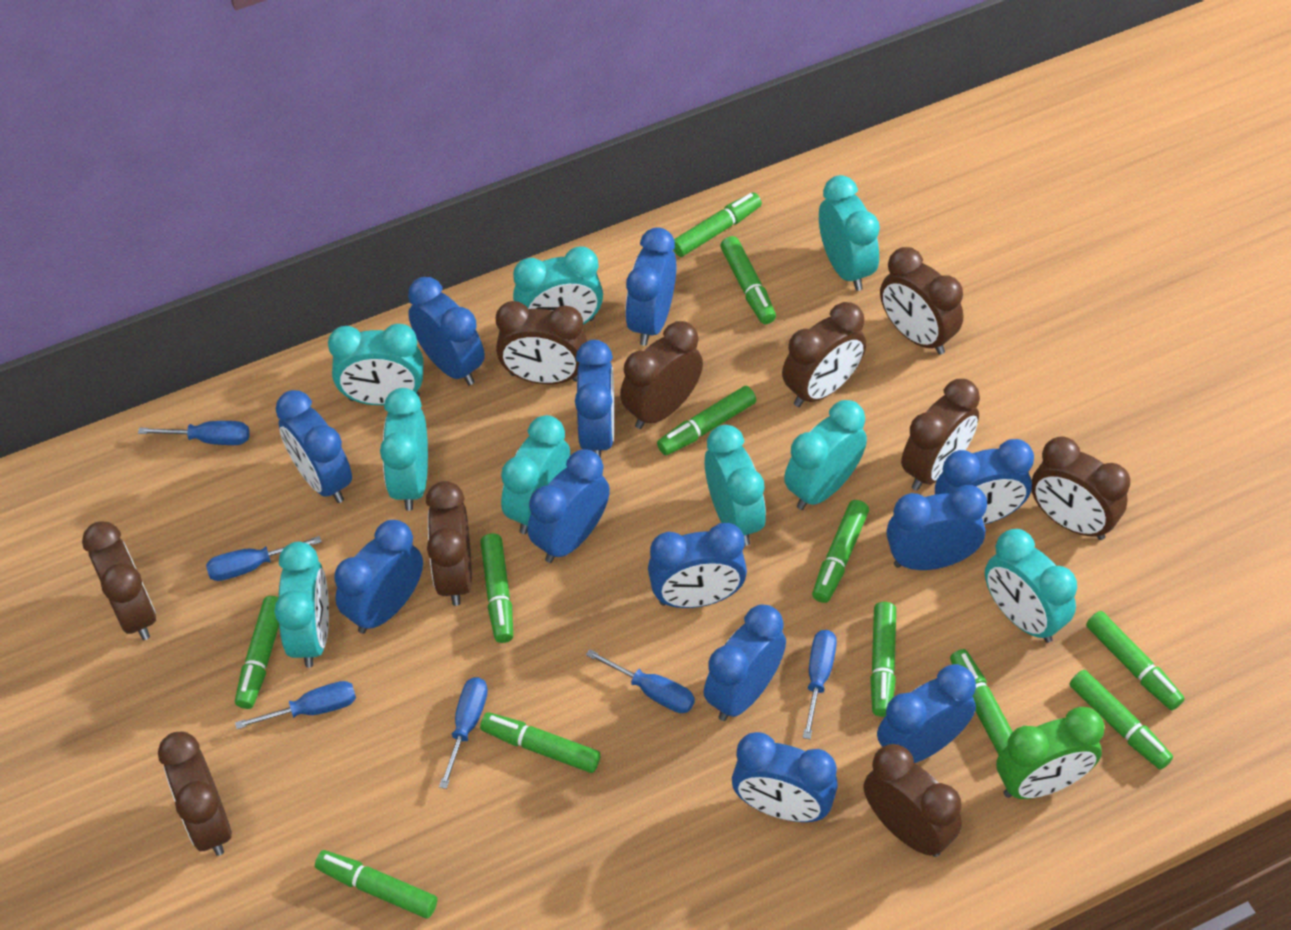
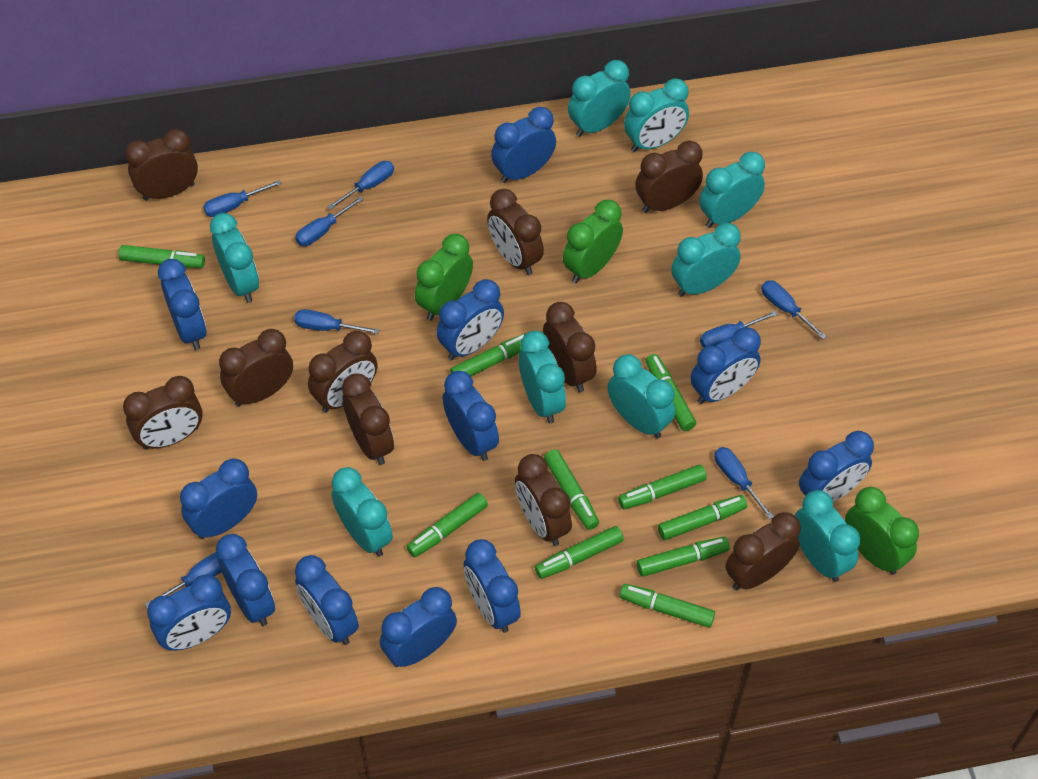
blue screwdriver: [138,421,250,445] [206,536,322,581] [235,681,356,729] [439,677,488,789] [586,649,695,713] [803,630,837,739] = 6 -> [145,552,222,609] [203,180,282,217] [294,309,380,334] [295,196,364,246] [327,161,394,210] [700,311,778,348] [715,447,774,520] [761,280,827,339] = 8
green clock: [996,707,1104,799] = 1 -> [415,234,473,321] [563,200,623,283] [845,487,919,575] = 3
green marker: [235,596,279,709] [315,850,437,919] [480,533,513,643] [480,712,601,773] [657,386,756,455] [674,192,762,257] [720,236,776,324] [812,500,869,603] [870,602,896,717] [950,649,1013,755] [1070,670,1173,770] [1086,611,1185,710] = 12 -> [119,245,205,268] [407,493,488,557] [450,333,527,376] [535,526,624,579] [544,449,599,530] [618,465,707,509] [619,584,715,628] [637,537,730,577] [646,354,696,431] [658,495,747,540] = 10

